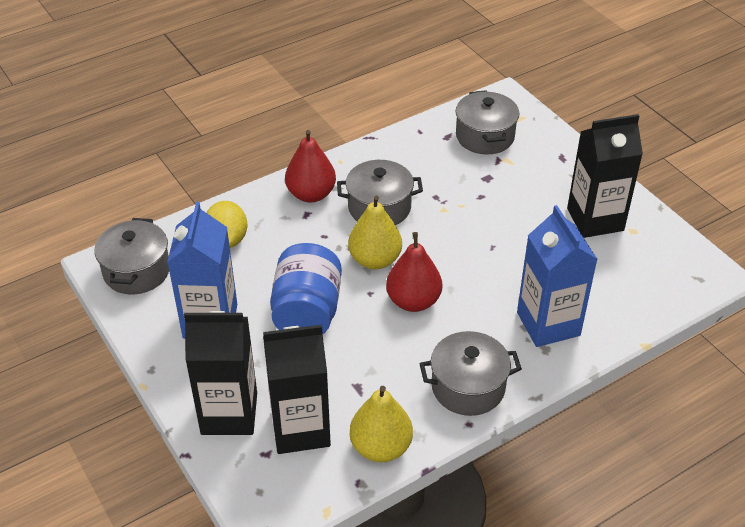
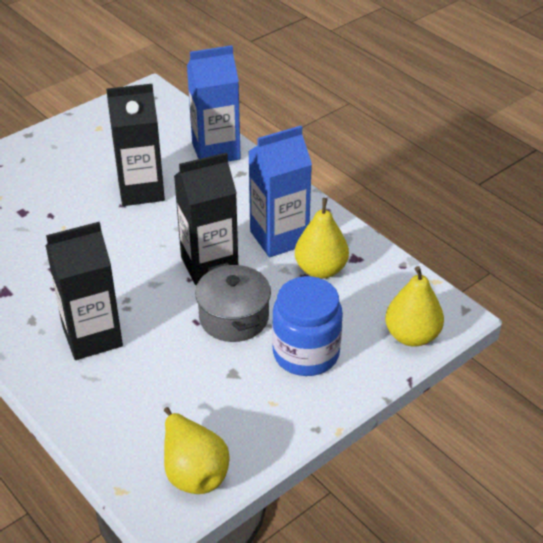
grey pot: [94,218,169,294] [337,160,423,225] [419,331,522,416] [456,90,519,155] = 4 -> [195,263,271,342] = 1
red pear: [285,130,336,202] [386,232,442,312] = 2 -> none = 0
yellow lemon: [206,201,247,248] = 1 -> none = 0
yellow pear: [348,195,402,270] [350,386,413,462] = 2 -> [164,407,230,494] [295,198,349,279] [385,266,444,347] = 3

